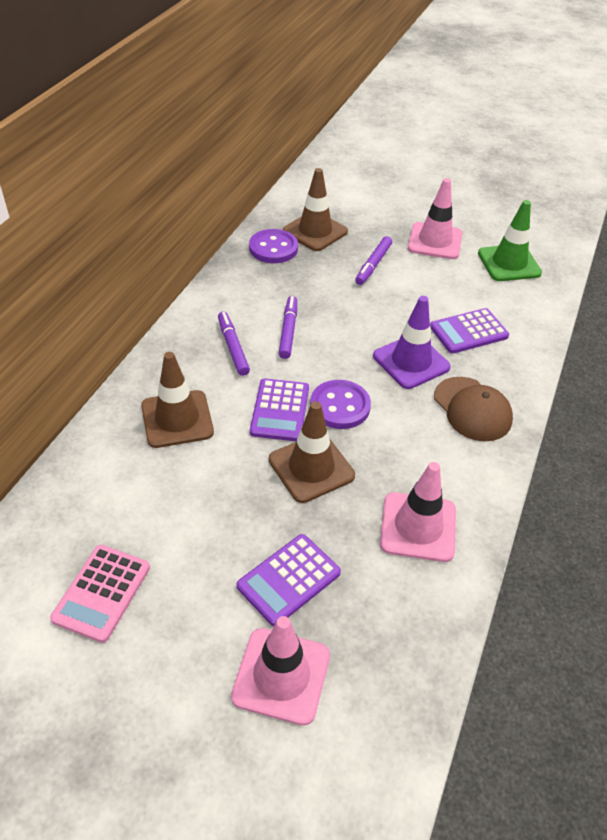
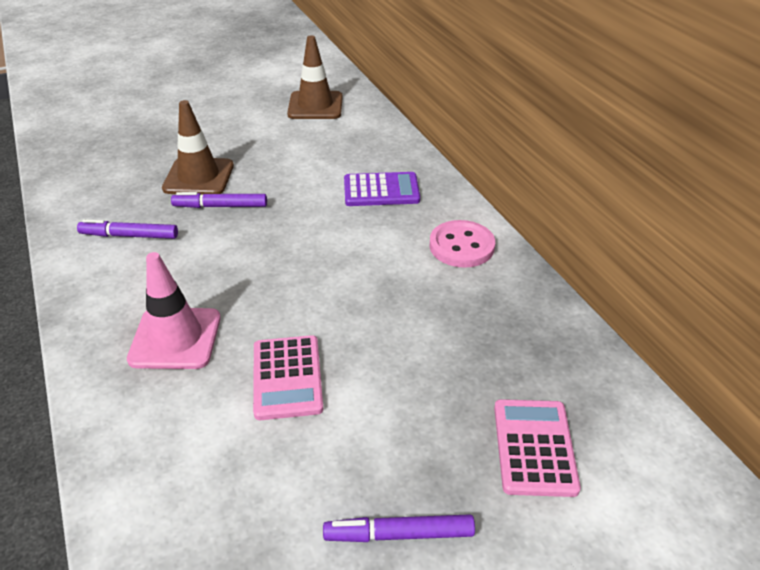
brown cap: [434,377,513,441] = 1 -> none = 0
brown traffic cone: [141,352,214,448] [269,401,355,503] [283,168,348,251] = 3 -> [162,100,234,195] [287,35,343,119] = 2
green traffic cone: [478,200,542,281] = 1 -> none = 0
pink button: none = 0 -> [429,220,495,268] = 1
pink calculator: [50,545,150,643] = 1 -> [253,335,323,420] [494,399,581,497] = 2
pink traffic cone: [231,616,330,726] [380,462,456,562] [408,178,462,259] = 3 -> [127,252,221,369] = 1
purple button: [249,229,298,263] [310,380,371,429] = 2 -> none = 0
purple calculator: [237,534,341,626] [250,378,309,441] [430,308,509,354] = 3 -> [344,172,420,206] = 1
purple traffic cone: [373,296,451,389] = 1 -> none = 0

